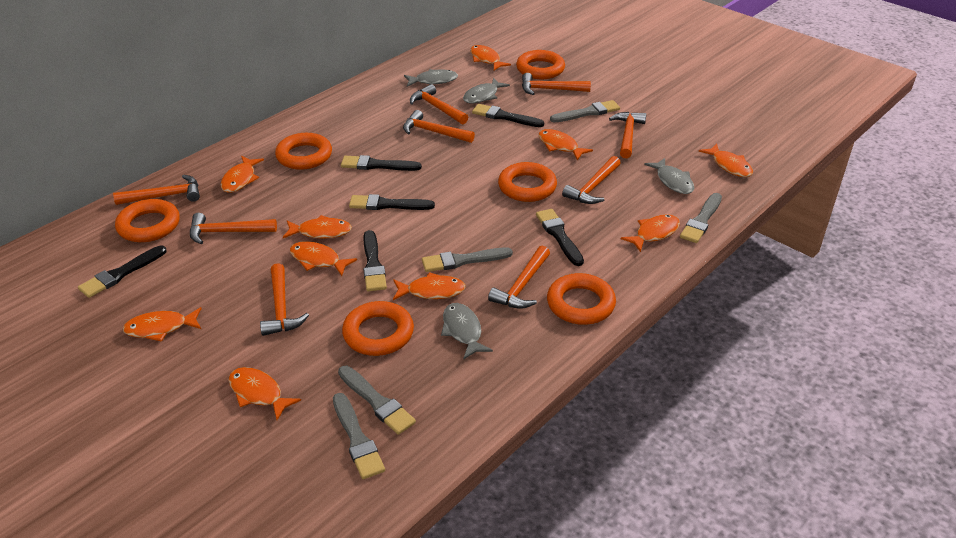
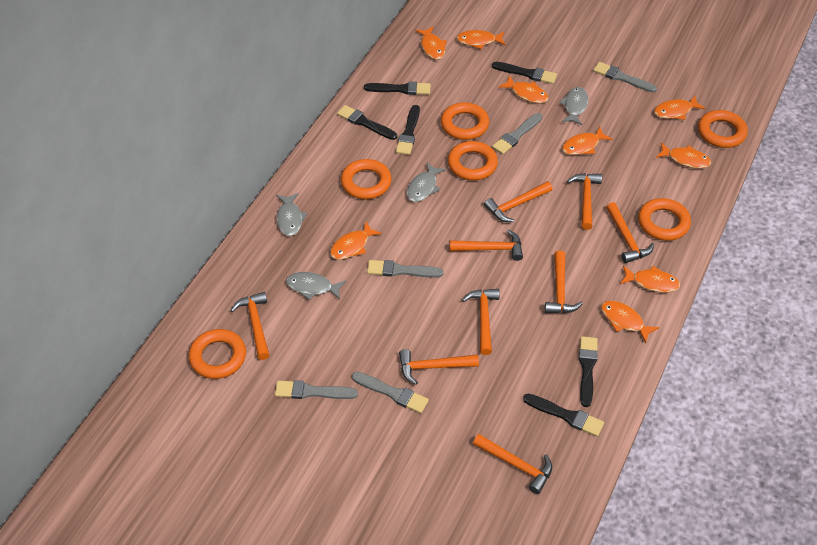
orange fish: [123,307,202,342] [220,156,264,193] [228,367,301,420] [283,215,352,239] [290,241,357,276] [393,272,466,300] [470,45,511,71] [538,129,593,161] [621,214,680,252] [699,144,753,177] = 10 -> [330,221,382,260] [415,26,447,60] [457,30,506,50] [498,76,548,103] [562,127,613,155] [601,301,659,343] [620,266,680,293] [654,96,705,120] [656,142,711,169] = 9

